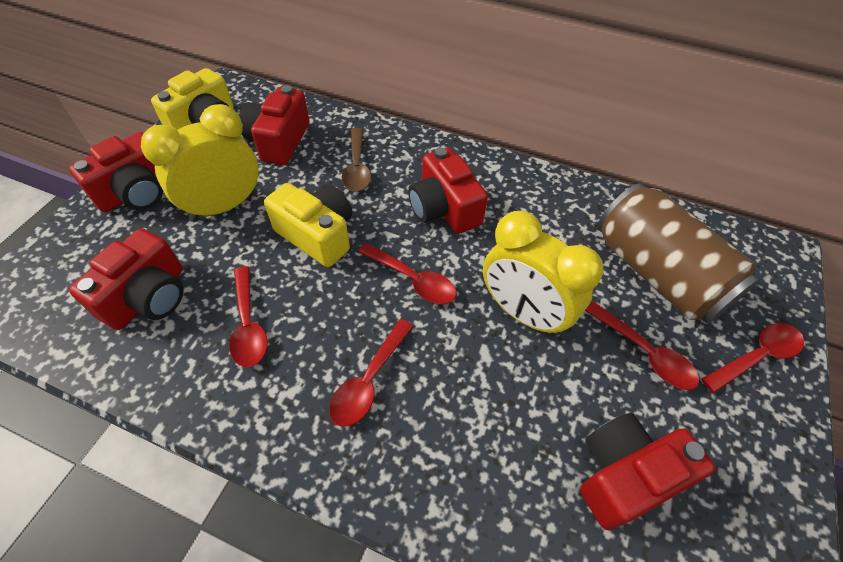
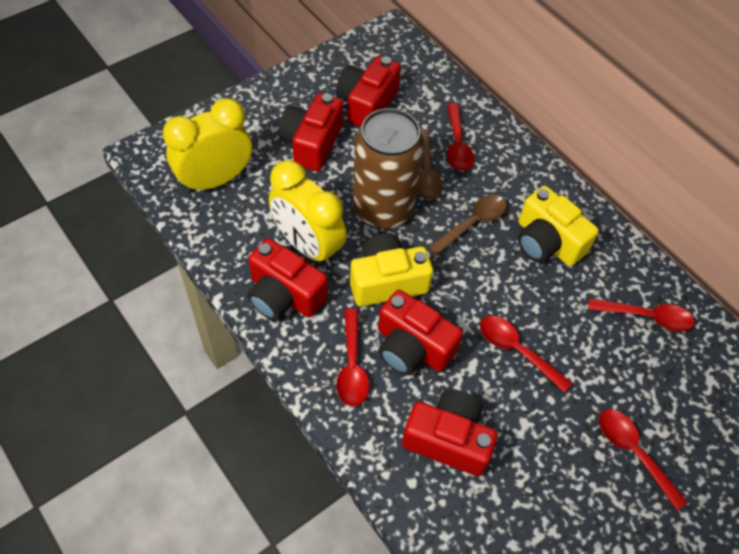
brown spoon: [342,128,371,192] = 1 -> [417,129,443,200] [428,195,507,255] = 2

